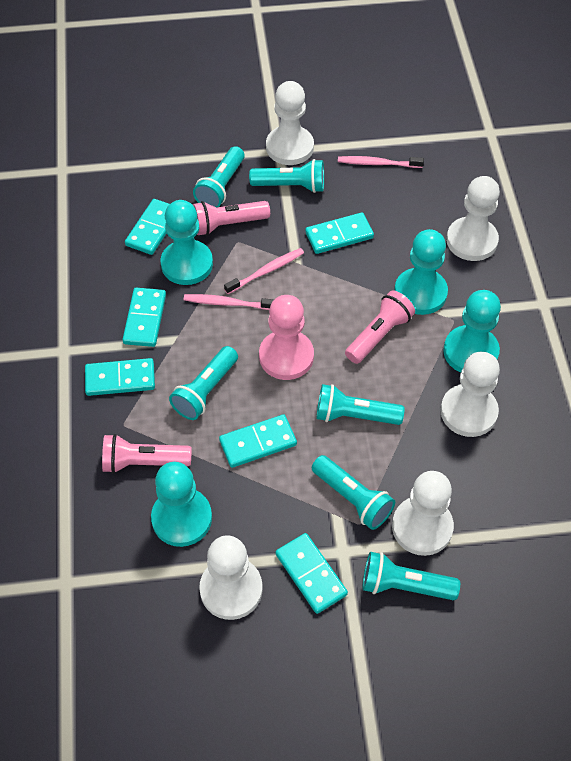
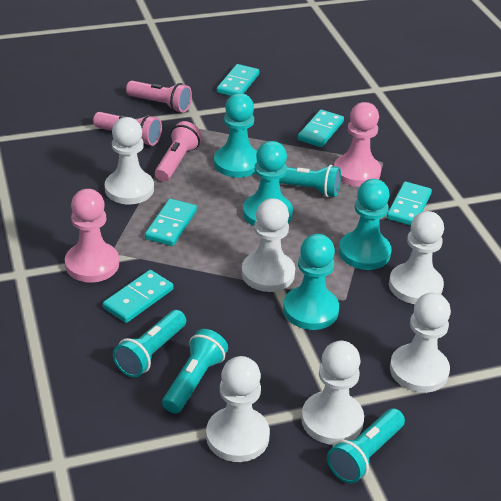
pink pawn: [259,295,314,380] = 1 -> [65,189,119,283] [334,102,381,187] = 2
pink toothbrush: [184,294,274,310] [224,248,304,294] [338,156,424,168] = 3 -> none = 0
turquoise domino: [85,358,155,396] [122,288,166,347] [125,199,169,255] [219,414,297,468] [276,533,348,614] [305,212,374,254] = 6 -> [103,270,173,323] [145,199,197,246] [217,64,259,96] [297,110,344,147] [387,181,432,226] = 5
turquoise flashlight: [169,346,238,420] [193,146,245,207] [249,159,324,193] [312,455,395,530] [316,384,405,425] [362,552,460,600] = 6 -> [113,310,186,378] [162,329,228,414] [279,165,341,197] [327,408,405,483] = 4
white pawn: [199,535,263,620] [266,81,314,165] [392,471,454,556] [440,352,500,437] [446,176,500,261] = 5 -> [105,117,154,204] [206,356,270,462] [241,198,295,292] [301,341,364,445] [389,211,444,304] [390,293,451,393] = 6

